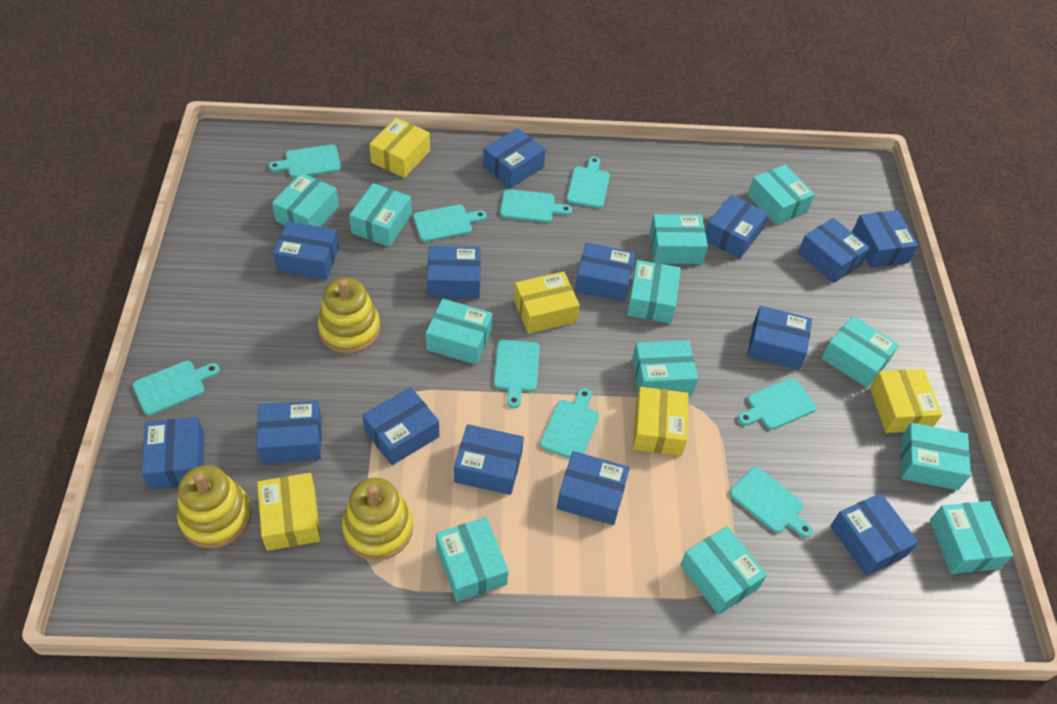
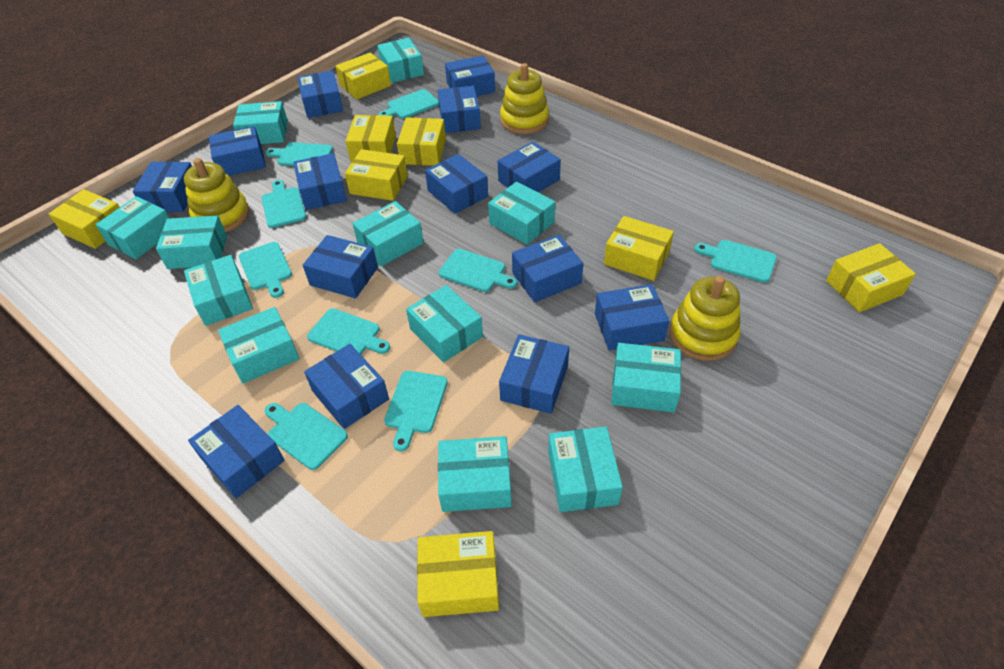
yellow box: [257,473,321,551] [369,118,430,178] [514,272,580,334] [633,387,688,456] [870,369,942,433] = 5 -> [49,189,120,249] [336,53,391,100] [345,149,408,201] [346,115,396,161] [397,117,446,166] [417,531,499,617] [604,216,674,281] [826,243,916,312] = 8

